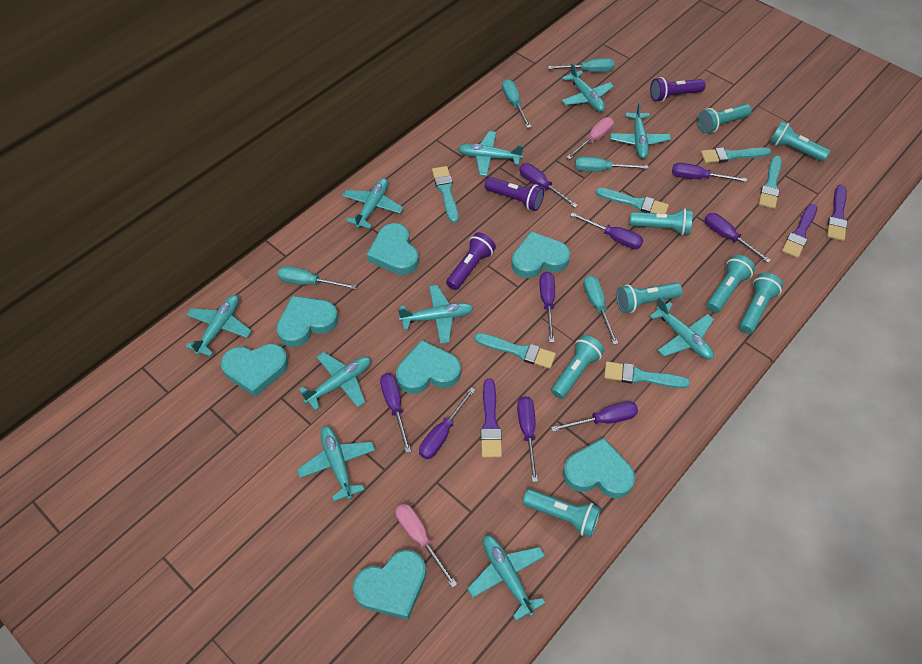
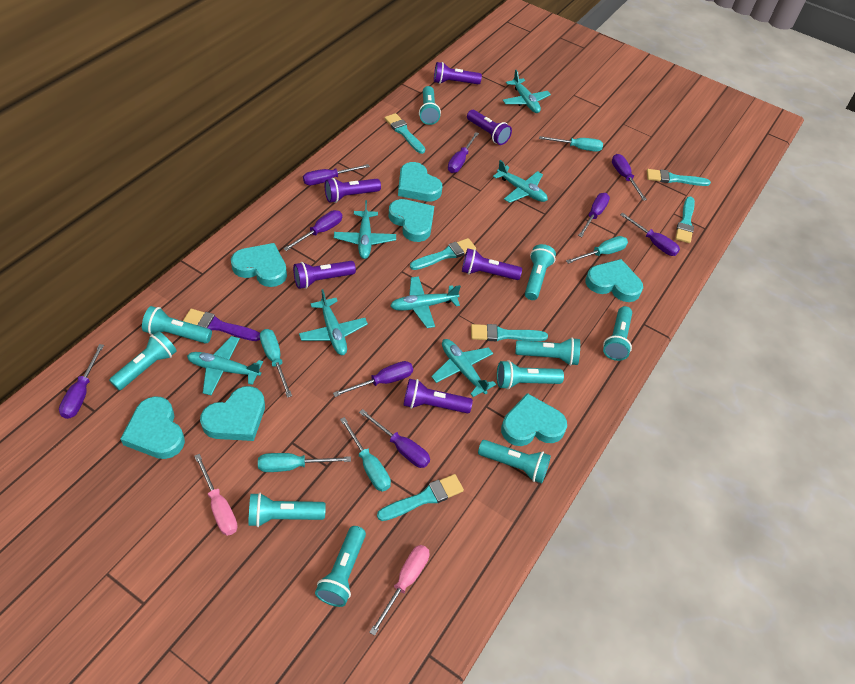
purple brush: [480,378,502,458] [782,204,817,258] [827,185,848,241] = 3 -> [183,309,260,341] = 1
purple flashlight: [446,232,496,290] [485,177,544,211] [650,77,705,102] = 3 -> [293,261,356,289] [325,178,381,203] [403,379,473,413] [434,62,482,84] [462,248,522,280] [467,110,512,145] = 6
turquoise flashlight: [523,489,601,537] [551,335,605,399] [616,282,682,313] [630,208,692,236] [698,104,752,133] [707,255,755,313] [739,273,783,334] [770,121,830,162] = 8 -> [109,331,177,390] [142,306,212,344] [248,493,326,527] [315,526,366,607] [419,86,441,125] [478,440,551,483] [497,360,564,389] [515,337,580,366] [525,244,556,300] [603,306,632,361] = 10
turquoise plane: [185,295,252,357] [297,426,375,501] [299,352,371,411] [342,178,404,229] [398,285,474,344] [458,131,524,176] [467,535,545,621] [561,63,614,112] [610,102,671,159] [650,298,714,360] = 10 -> [187,336,263,396] [299,289,368,355] [334,200,396,259] [390,276,461,328] [431,339,496,397] [493,160,548,203] [503,70,551,113] = 7

